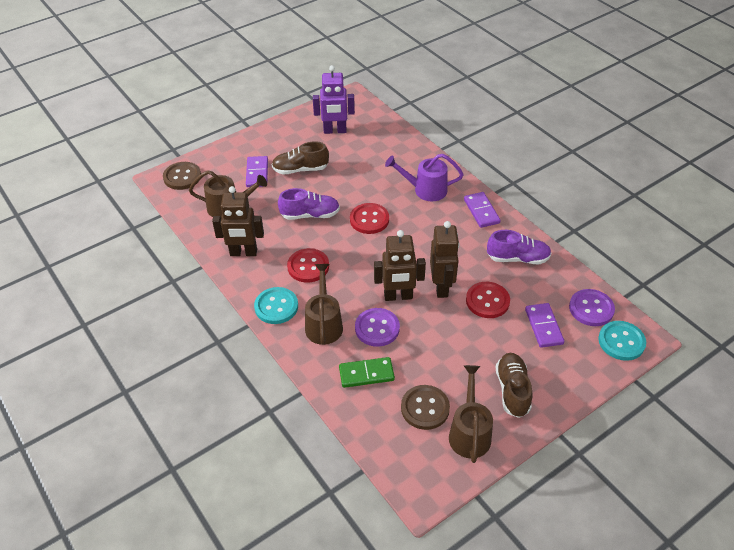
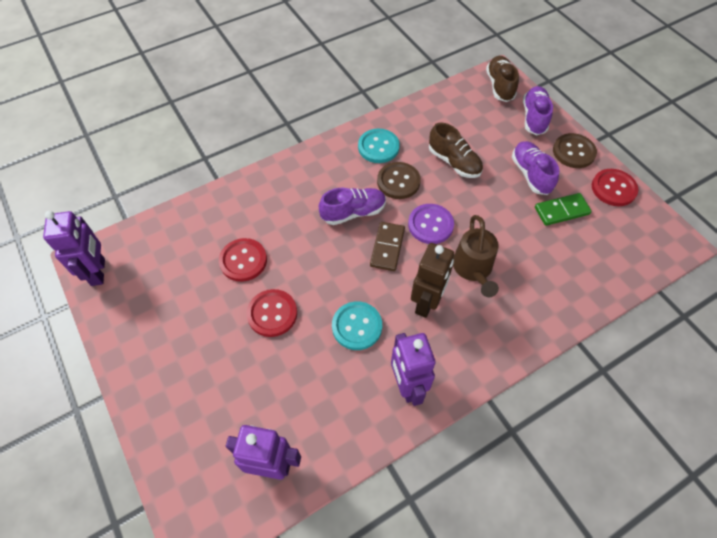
brown domino: none = 0 -> [370,222,405,271] = 1
brown robot: [212,186,264,256] [374,230,426,301] [430,221,460,298] = 3 -> [411,243,454,318] = 1
brown watering can: [189,170,267,217] [305,264,343,345] [449,365,493,463] = 3 -> [453,215,499,297] = 1
purple button: [355,308,400,347] [569,289,615,326] = 2 -> [408,204,454,244] = 1
purple domino: [246,156,268,187] [464,192,501,228] [525,303,564,348] = 3 -> none = 0
purple robot: [313,65,355,134] = 1 -> [43,211,105,286] [226,425,301,480] [391,333,436,406] = 3
purple shoe: [278,188,340,220] [487,230,551,265] = 2 -> [319,188,386,225] [512,141,559,195] [523,86,553,135] = 3
purple watering can: [385,154,463,201] = 1 -> none = 0

